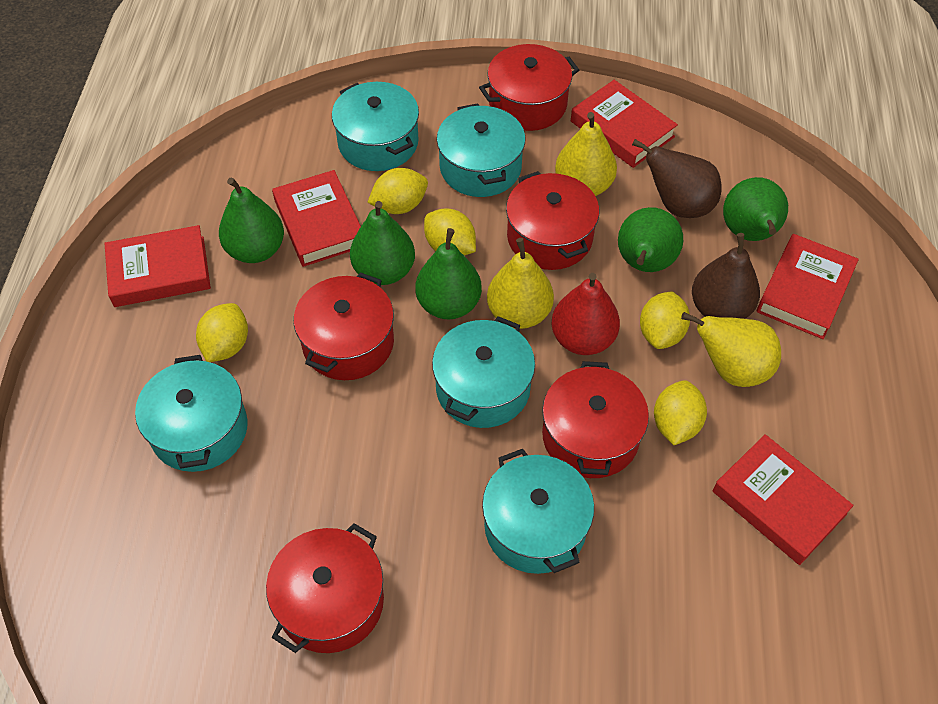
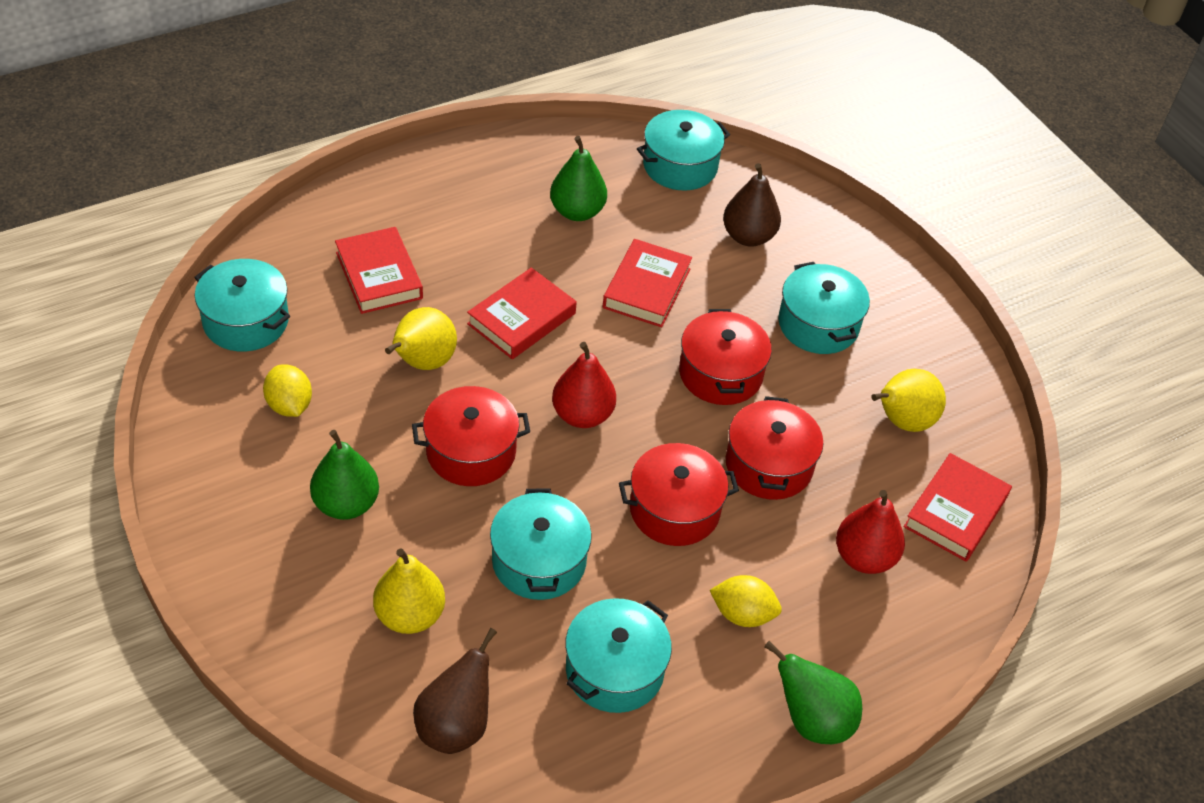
green pear: [219,177,284,263] [350,201,415,285] [416,228,482,319] [618,207,683,272] [723,177,788,241] = 5 -> [310,430,379,520] [550,136,607,221] [764,641,862,744] = 3
red book: [104,225,211,307] [272,170,361,267] [571,80,678,168] [713,434,854,565] [757,234,859,339] = 5 -> [335,227,423,314] [467,268,577,359] [603,239,692,327] [903,453,1012,562] = 4
red pear: [551,273,620,355] = 1 -> [552,342,616,428] [836,490,905,574] = 2
red pot: [266,523,384,653] [294,272,394,380] [479,44,579,131] [506,171,599,270] [542,361,649,478] = 5 -> [412,386,530,486] [619,443,739,546] [679,309,772,405] [726,396,823,500] = 4
yellow lemon: [196,303,248,362] [367,168,428,214] [424,208,476,256] [640,291,690,349] [654,380,707,445] = 5 -> [263,364,312,417] [710,575,782,627] = 2

